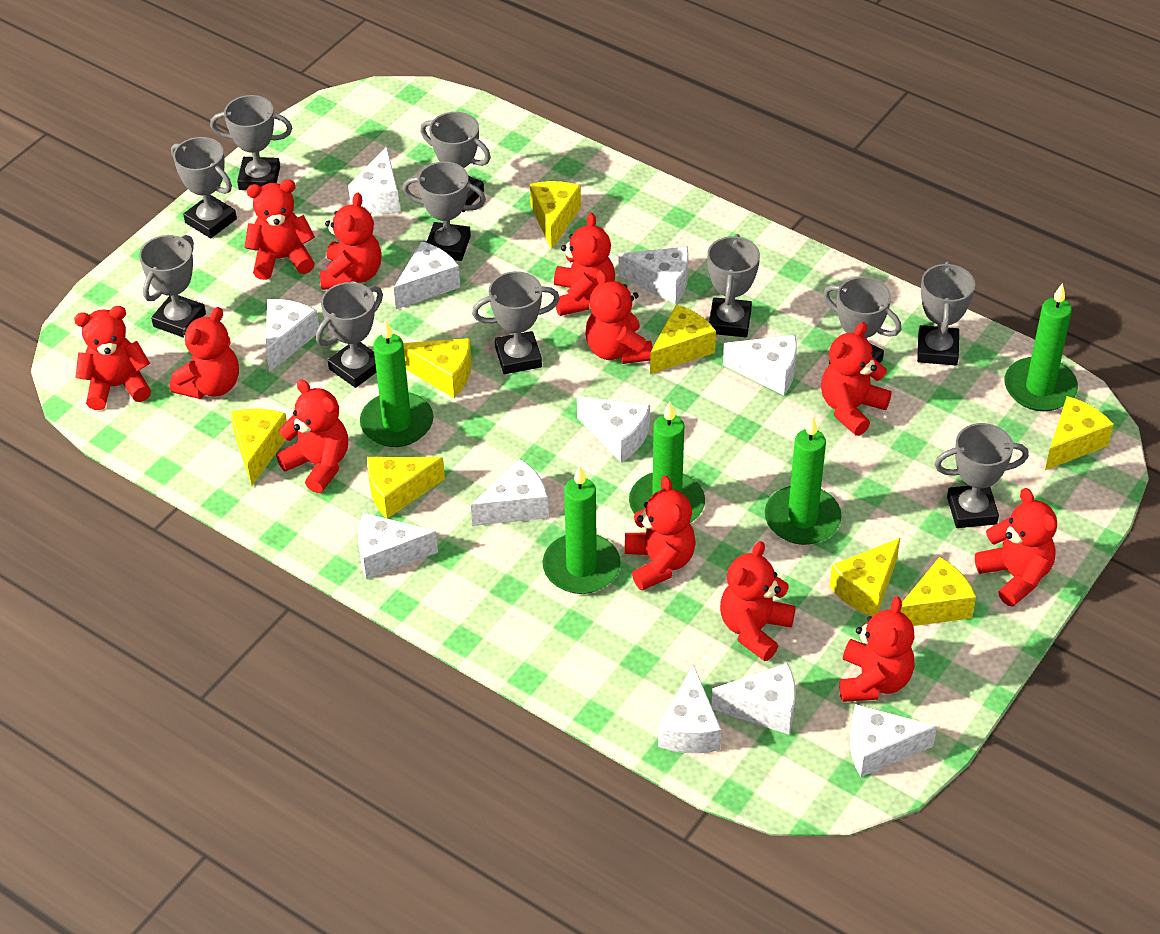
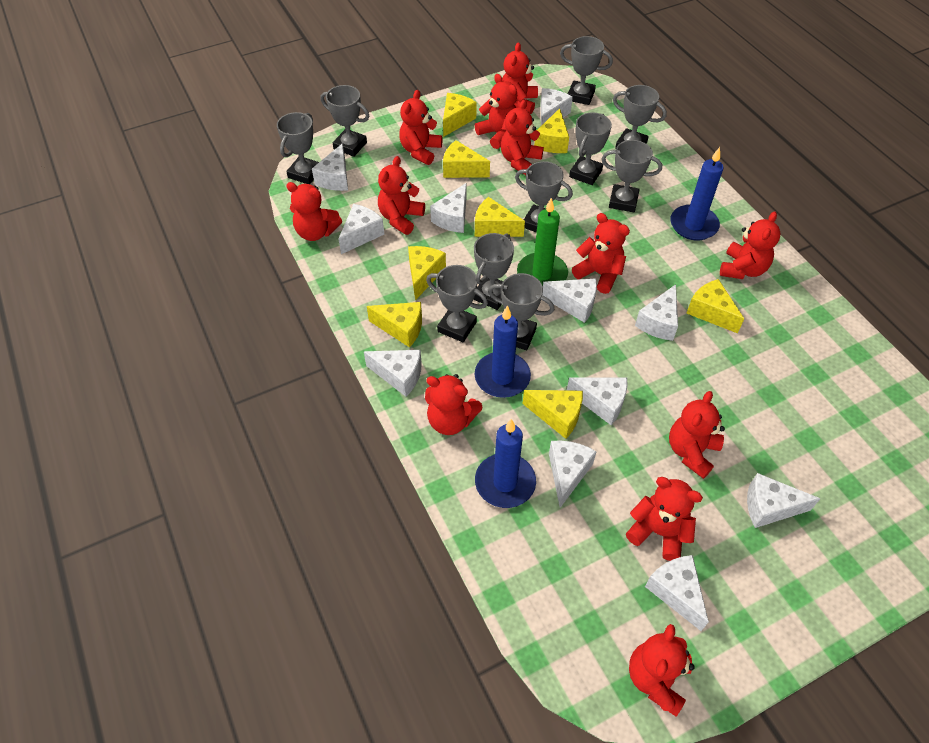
blue candle: none = 0 -> [474,305,531,398] [475,419,536,508] [670,147,723,241] = 3
green candle: [360,319,433,447] [543,465,620,594] [629,401,705,523] [765,416,842,545] [1004,283,1078,411] = 5 -> [517,198,568,286] = 1
grey trophy: [139,235,206,338] [171,137,237,238] [210,95,292,190] [316,282,383,388] [403,161,486,261] [420,112,491,212] [472,271,560,374] [707,234,760,337] [823,277,902,365] [917,261,975,365] [934,423,1029,528] = 11 -> [277,112,319,184] [321,85,369,157] [426,265,488,342] [473,233,514,310] [488,273,555,350] [515,161,573,233] [560,36,613,105] [569,112,612,185] [601,140,662,212] [613,85,667,149] = 10

